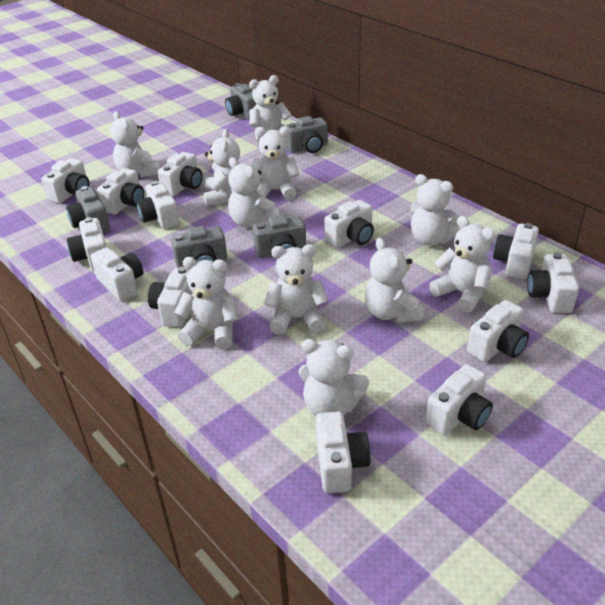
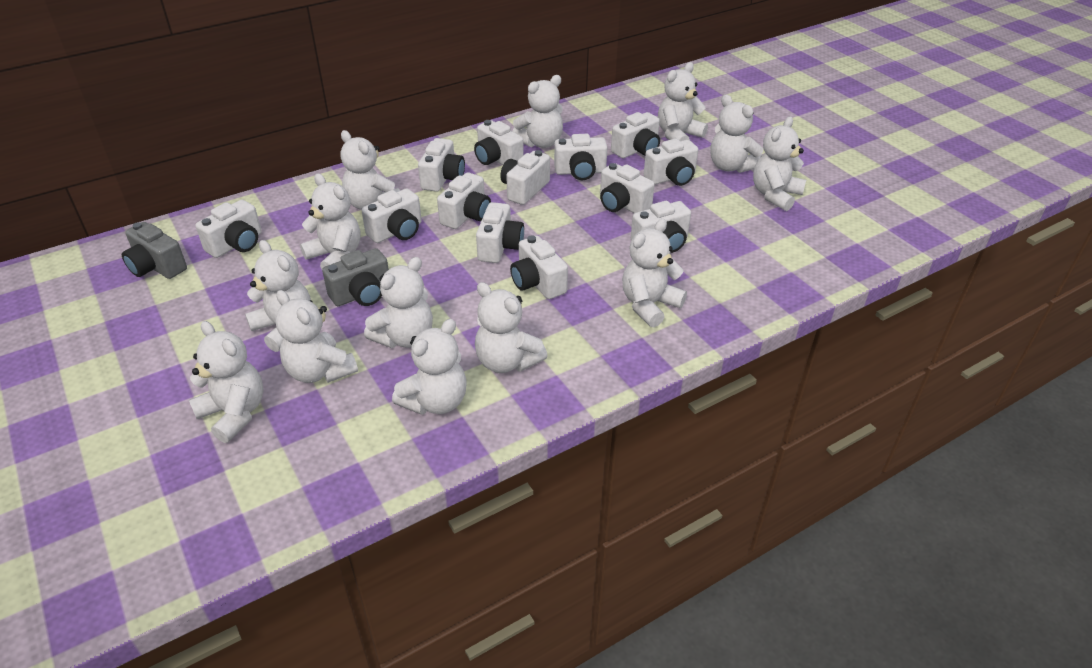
grey camera: [66,186,110,232] [171,226,227,268] [225,83,256,120] [253,215,306,258] [285,116,328,153] = 5 -> [122,222,187,279] [322,248,389,306] = 2
white teddy bear: [110,111,160,178] [175,257,238,349] [203,129,240,206] [228,157,280,227] [249,75,292,144] [252,127,300,200] [264,244,329,335] [298,339,369,416] [365,238,424,323] [410,174,461,246] [429,216,495,313] = 11 -> [189,321,264,443] [245,240,311,352] [275,290,358,383] [300,173,361,269] [340,130,400,210] [364,257,433,348] [392,319,467,415] [475,282,547,373] [512,75,563,148] [622,219,687,327] [658,62,708,141] [710,95,763,173] [753,116,806,211] = 13

